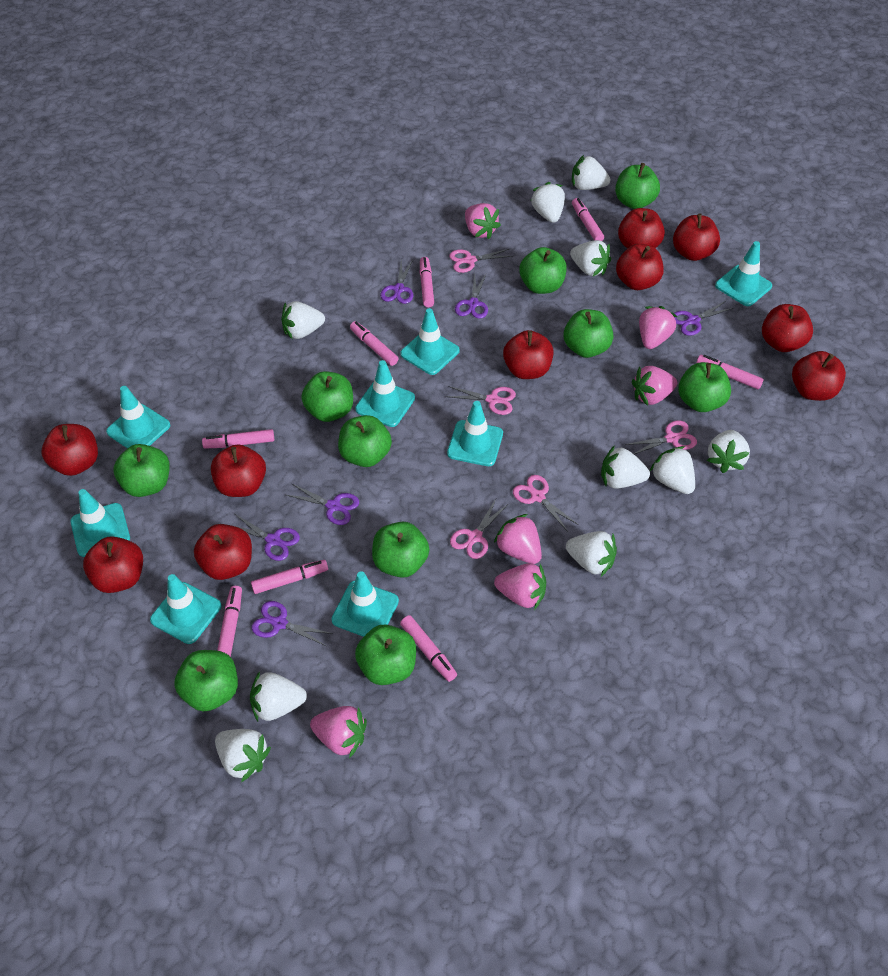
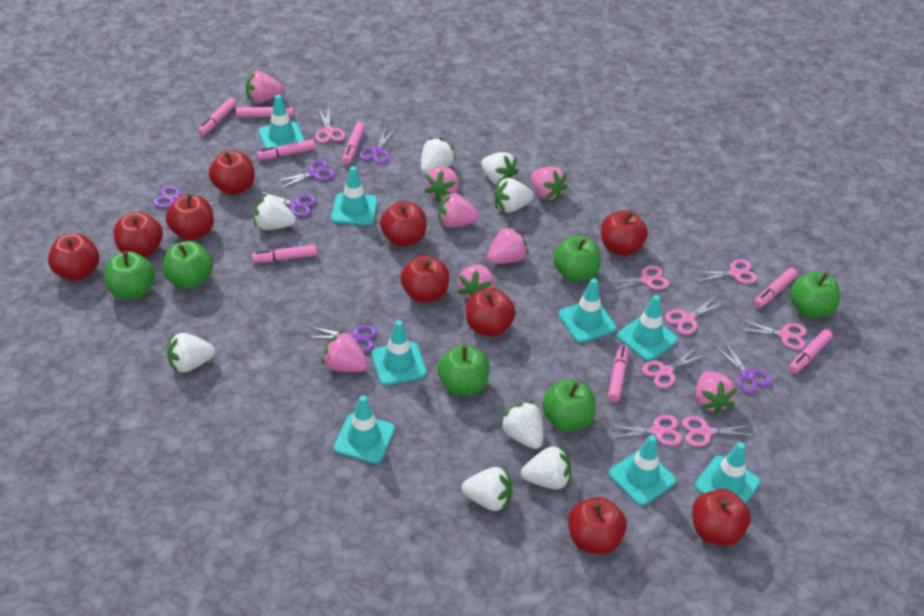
green apple: [114,444,170,497] [174,650,238,711] [301,371,353,422] [338,415,392,467] [355,625,416,685] [372,522,429,578] [520,247,567,294] [564,309,613,358] [615,163,660,209] [678,362,731,412] = 10 -> [104,251,155,299] [163,241,213,289] [438,345,490,396] [542,379,595,432] [553,236,601,282] [790,271,840,318] = 6
pink scissors: [445,386,516,415] [449,249,513,273] [450,499,508,559] [513,475,577,532] [625,420,697,454] = 5 -> [315,106,345,143] [603,265,669,292] [608,415,682,446] [642,347,706,389] [665,296,725,335] [682,416,757,447] [692,259,758,284] [738,320,807,350] = 8
pink strawberry: [310,706,367,758] [465,203,501,239] [494,514,542,564] [494,563,546,610] [632,366,677,406] [639,306,678,349] = 6 -> [246,71,283,103] [322,330,368,372] [424,167,459,202] [438,192,479,228] [457,265,495,299] [487,225,528,264] [531,166,568,201] [696,371,737,415] = 8
white strawberry: [215,729,271,782] [250,671,307,721] [281,301,325,340] [530,182,565,223] [566,531,617,576] [570,240,611,276] [572,155,610,190] [601,445,650,489] [650,446,695,494] [707,430,750,473] = 10 -> [167,333,215,373] [254,193,296,230] [421,138,456,174] [461,467,512,512] [481,152,519,185] [494,178,534,213] [500,401,543,449] [521,445,571,489] = 8

